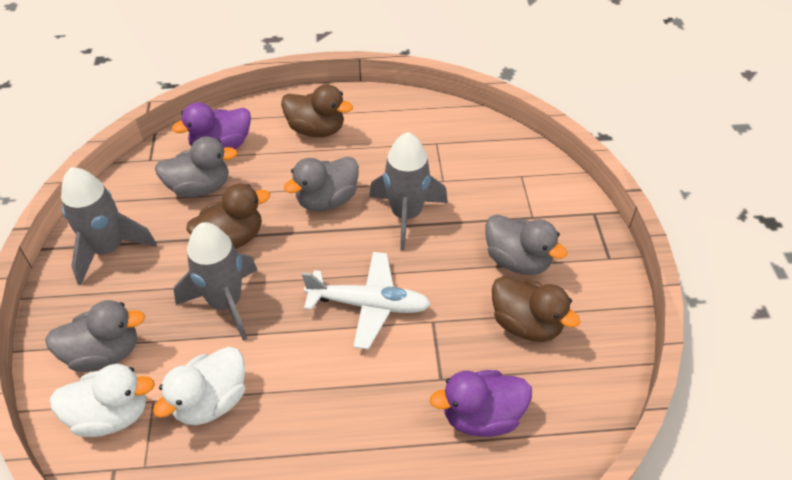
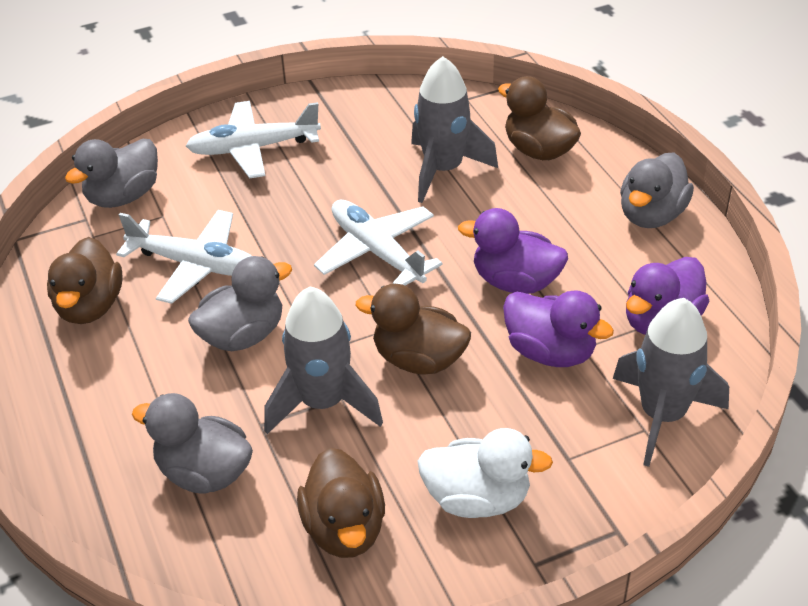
brown duck: [186,184,270,249] [281,84,353,137] [492,276,580,342] = 3 -> [47,237,123,324] [297,448,385,558] [356,284,471,375] [498,76,581,160] = 4
purple duck: [172,102,251,149] [430,370,532,437] = 2 -> [458,208,568,294] [503,290,614,367] [626,257,709,335] = 3
white duck: [49,364,155,437] [153,347,245,425] = 2 -> [418,428,553,518] = 1
white plane: [302,252,431,350] = 1 -> [116,210,252,304] [186,101,321,179] [314,200,443,286] = 3

